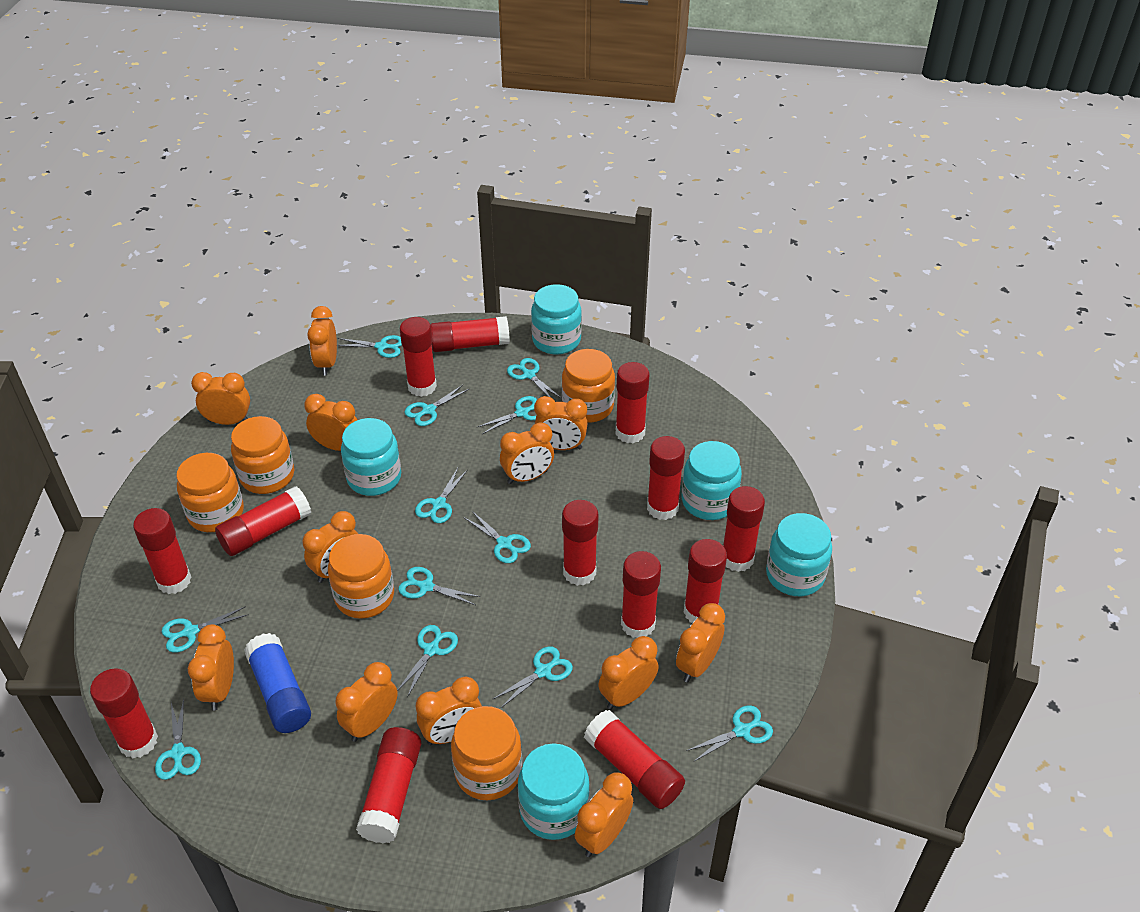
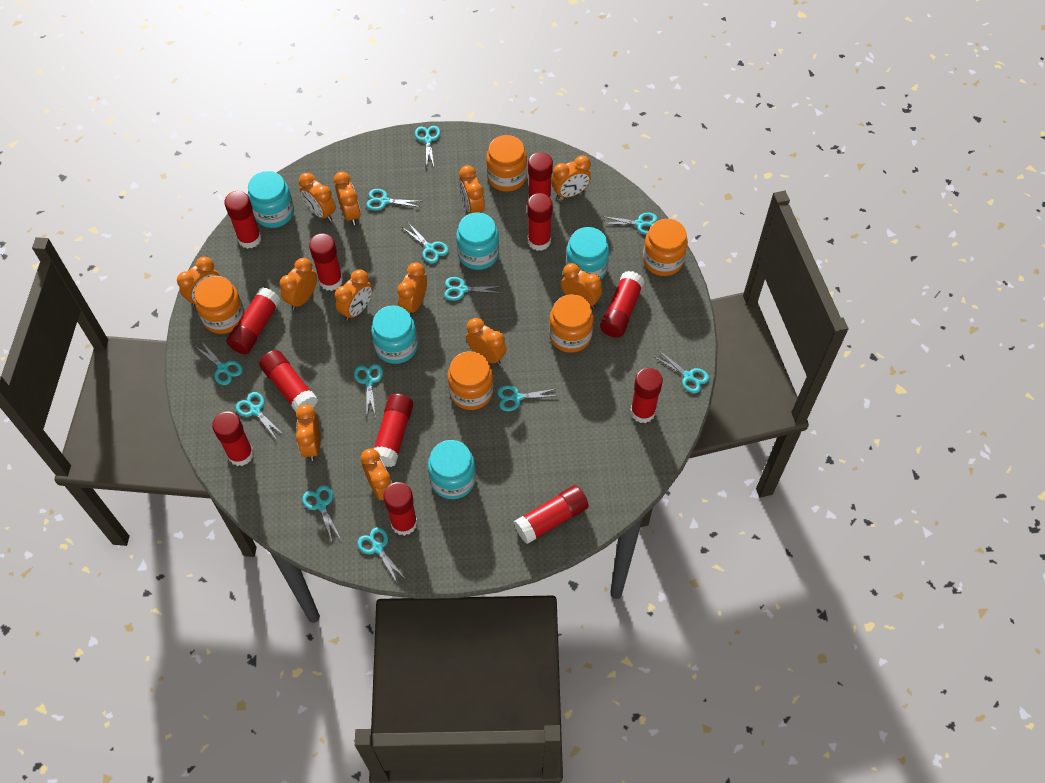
blue glue stick: [244,633,311,733] = 1 -> none = 0
red glue stick: [90,668,158,758] [133,508,191,594] [215,486,311,556] [356,727,421,843] [400,317,437,397] [430,316,510,352] [562,500,599,586] [584,710,685,809] [616,362,650,443] [621,551,661,638] [647,436,685,520] [683,539,727,623] [723,486,765,572] = 13 -> [212,411,254,466] [224,191,261,249] [226,288,281,354] [259,350,318,412] [309,233,343,291] [374,394,413,467] [384,482,417,536] [514,485,589,544] [527,193,553,251] [528,152,553,200] [600,271,645,338] [631,368,663,423] = 12

